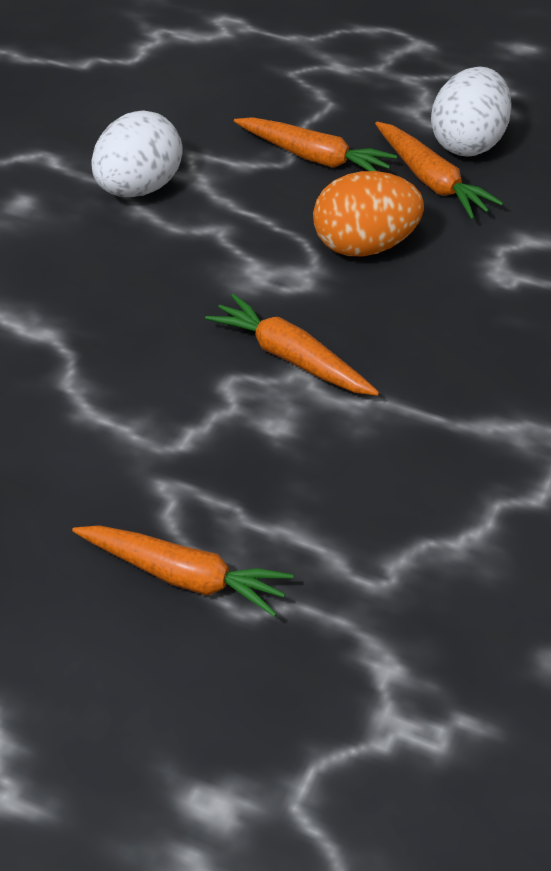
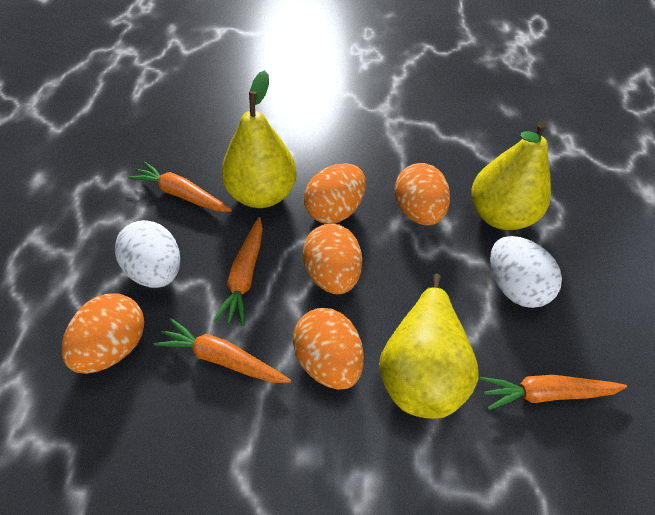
orange egg: [313,171,424,256] = 1 -> [62,293,144,374] [293,308,364,390] [303,224,362,294] [304,163,366,224] [395,163,450,225] = 5
yellow pear: none = 0 -> [221,70,297,208] [379,274,478,419] [472,121,551,230] = 3

